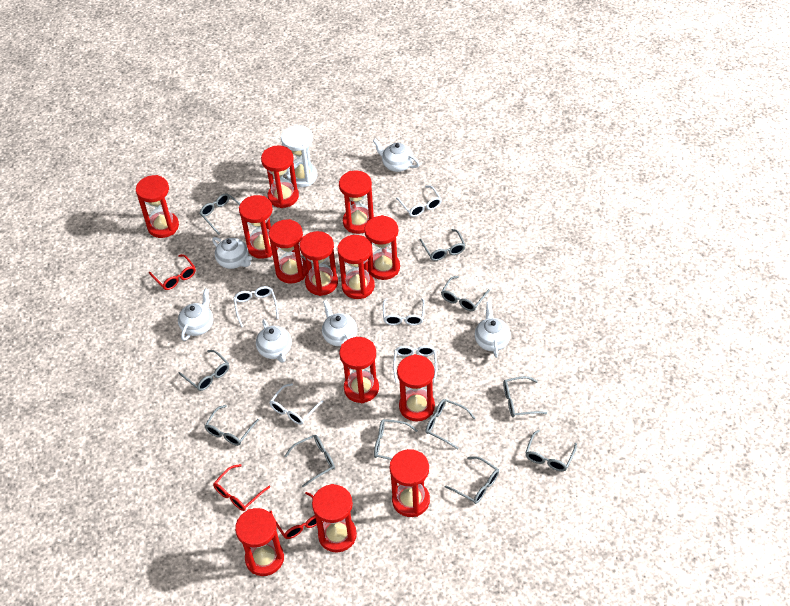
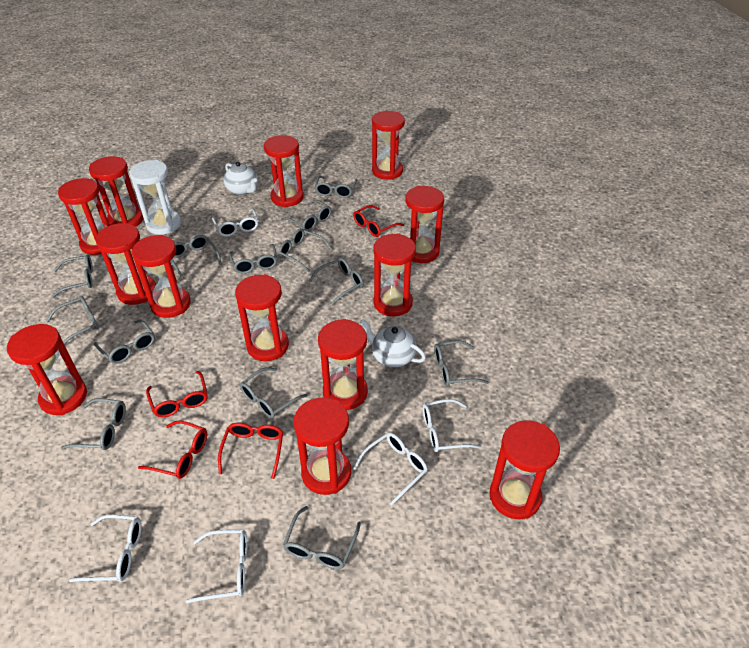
grey glasses: [179,350,229,391] [200,193,240,235] [205,405,259,446] [285,435,335,487] [374,419,418,460] [420,229,466,261] [425,399,475,449] [441,276,490,311] [445,456,499,504] [503,376,547,417] [525,430,577,471] = 11 -> [46,296,99,345] [51,255,93,298] [61,398,126,450] [94,319,155,364] [173,235,222,279] [229,244,277,274] [240,367,308,418] [279,228,332,272] [281,200,331,231] [283,506,361,569] [309,258,363,305] [315,176,357,198] [434,340,489,386] = 13
red glasses: [149,254,196,290] [213,464,270,511] [269,492,317,539] = 3 -> [138,420,207,479] [146,371,208,417] [218,423,283,479] [353,205,404,237] = 4
white teapot: [178,288,213,341] [212,237,252,269] [256,319,292,363] [322,300,357,346] [373,139,420,172] [475,302,511,358] = 6 -> [224,162,258,195] [360,319,426,367] = 2

